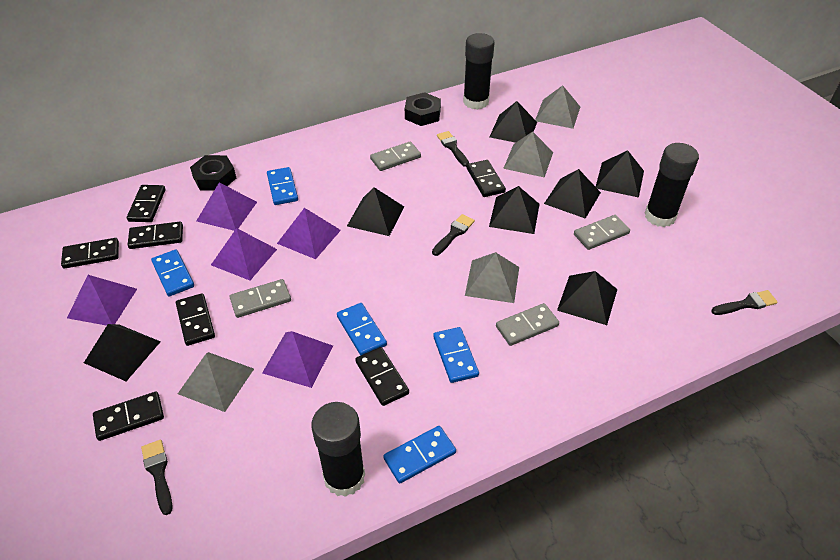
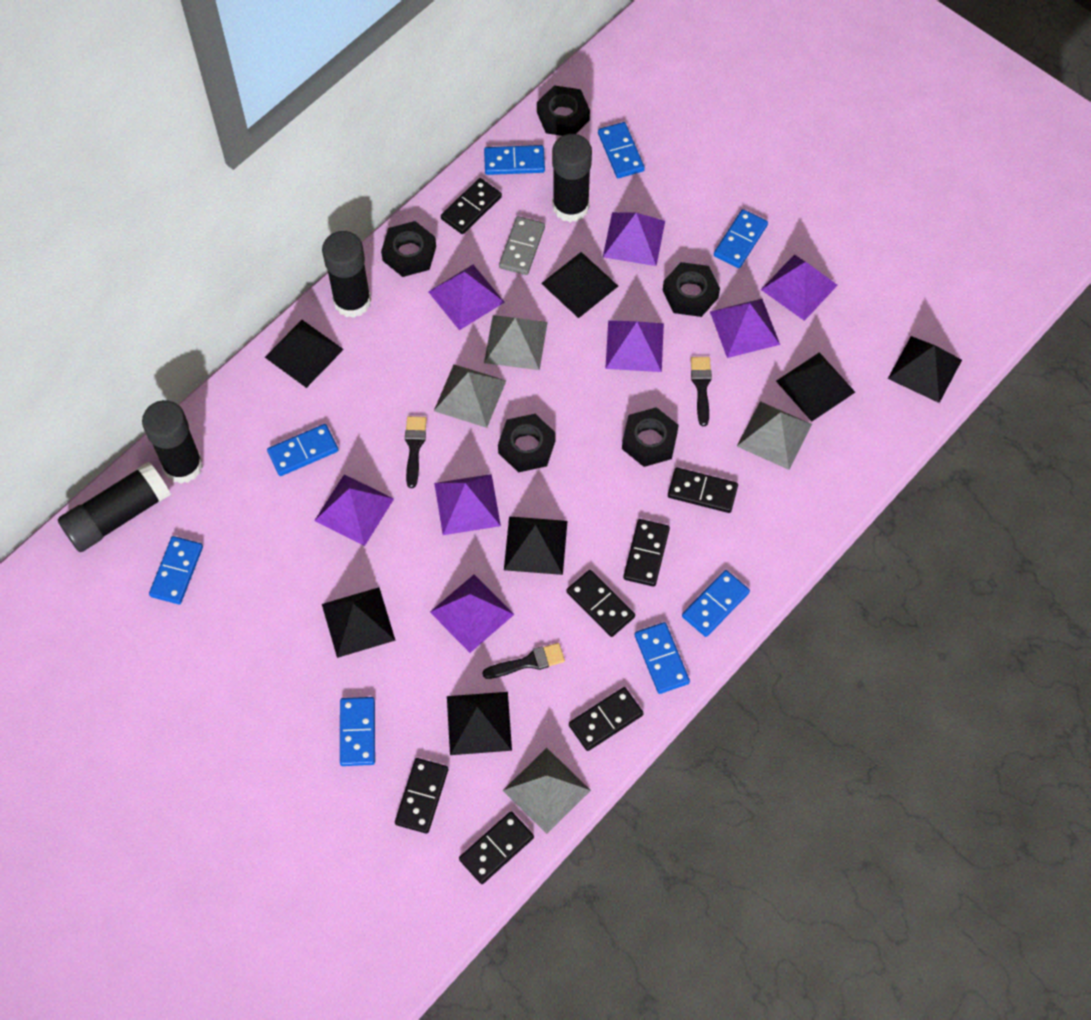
black brush: [141,440,172,515] [432,214,475,256] [437,131,469,167] [711,290,778,315] = 4 -> [405,416,426,488] [482,643,565,679] [691,357,712,426] = 3
black glue stick: [311,402,365,497] [463,33,495,110] [645,143,699,227] = 3 -> [58,462,171,552] [142,400,203,484] [322,231,371,318] [552,134,592,222] = 4
black nut: [190,155,236,191] [405,92,441,126] = 2 -> [381,221,436,277] [498,414,556,472] [537,85,590,136] [622,407,679,467] [663,262,720,317] = 5
blue domino: [151,249,194,296] [267,167,298,205] [337,303,387,355] [383,426,456,483] [433,327,479,383] = 5 -> [149,536,203,604] [267,424,338,476] [340,697,375,766] [484,145,545,175] [598,122,645,178] [635,622,690,694] [682,570,750,637] [714,209,768,268] = 8
grey domino: [229,279,291,318] [370,142,421,171] [496,303,559,346] [574,215,630,250] = 4 -> [499,216,545,275] = 1
purple pyramid: [67,275,137,326] [197,182,257,231] [211,228,277,280] [262,331,333,388] [277,208,341,259] = 5 -> [314,474,394,546] [428,265,505,330] [430,574,514,653] [434,474,501,535] [603,212,665,266] [605,320,664,372] [710,299,780,358] [761,254,838,321] = 8

